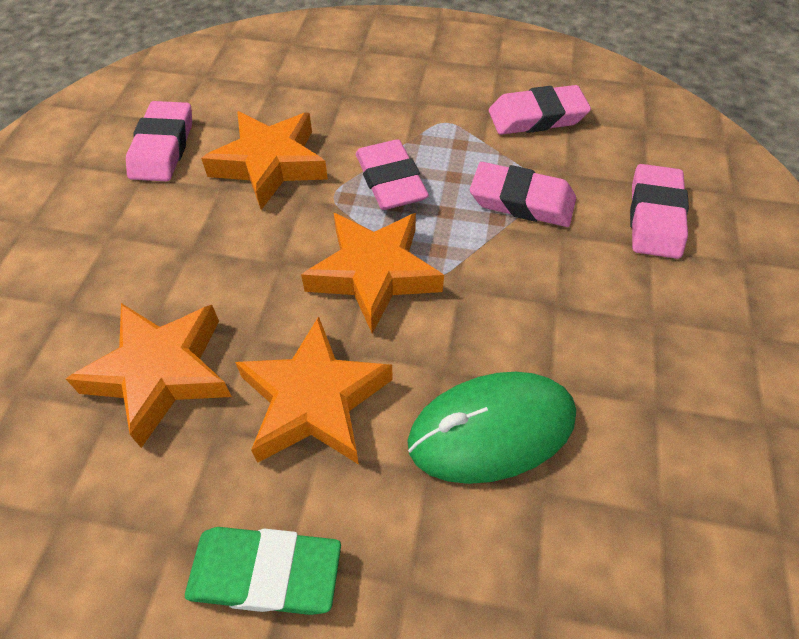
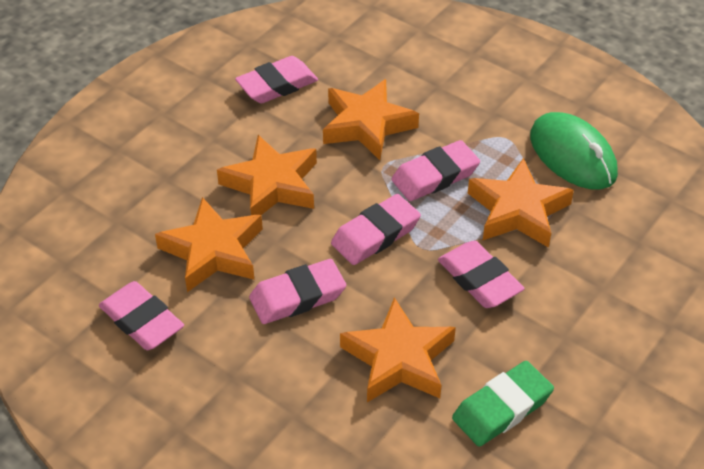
orange star: [66,303,232,448] [201,111,328,210] [235,316,393,465] [301,213,444,334] = 4 -> [155,197,263,292] [217,135,317,215] [323,79,419,160] [340,298,456,402] [468,158,574,248] = 5
pink eraser: [126,101,192,181] [356,139,429,210] [470,162,576,227] [489,85,591,135] [630,164,689,259] = 5 -> [99,281,184,350] [235,56,318,103] [249,259,346,324] [331,194,421,265] [391,140,480,201] [438,241,525,308] = 6

